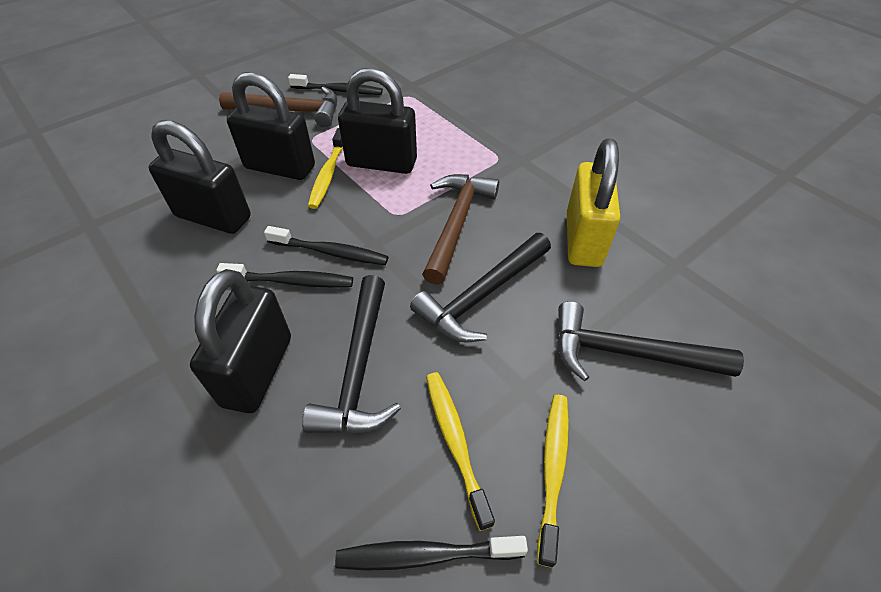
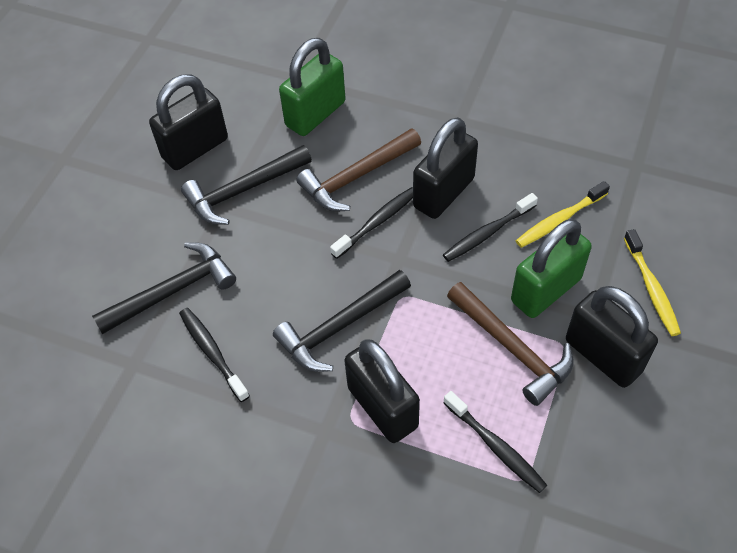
green padlock: none = 0 -> [279,38,345,136] [511,219,592,318] = 2
yellow padlock: [567,138,620,267] = 1 -> none = 0
yellow toothbrush: [308,128,343,209] [426,372,495,531] [537,395,569,568] = 3 -> [516,181,610,248] [624,229,681,336] = 2

